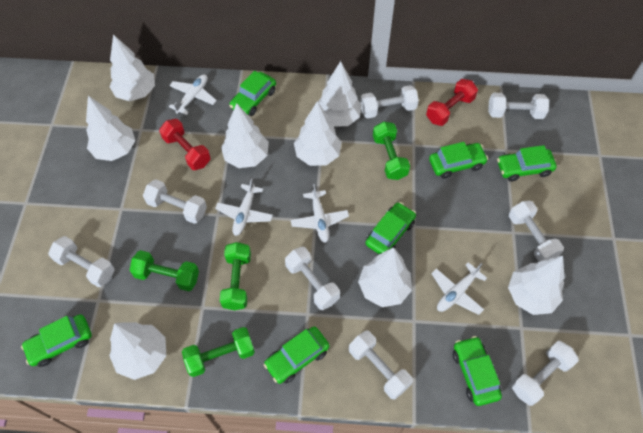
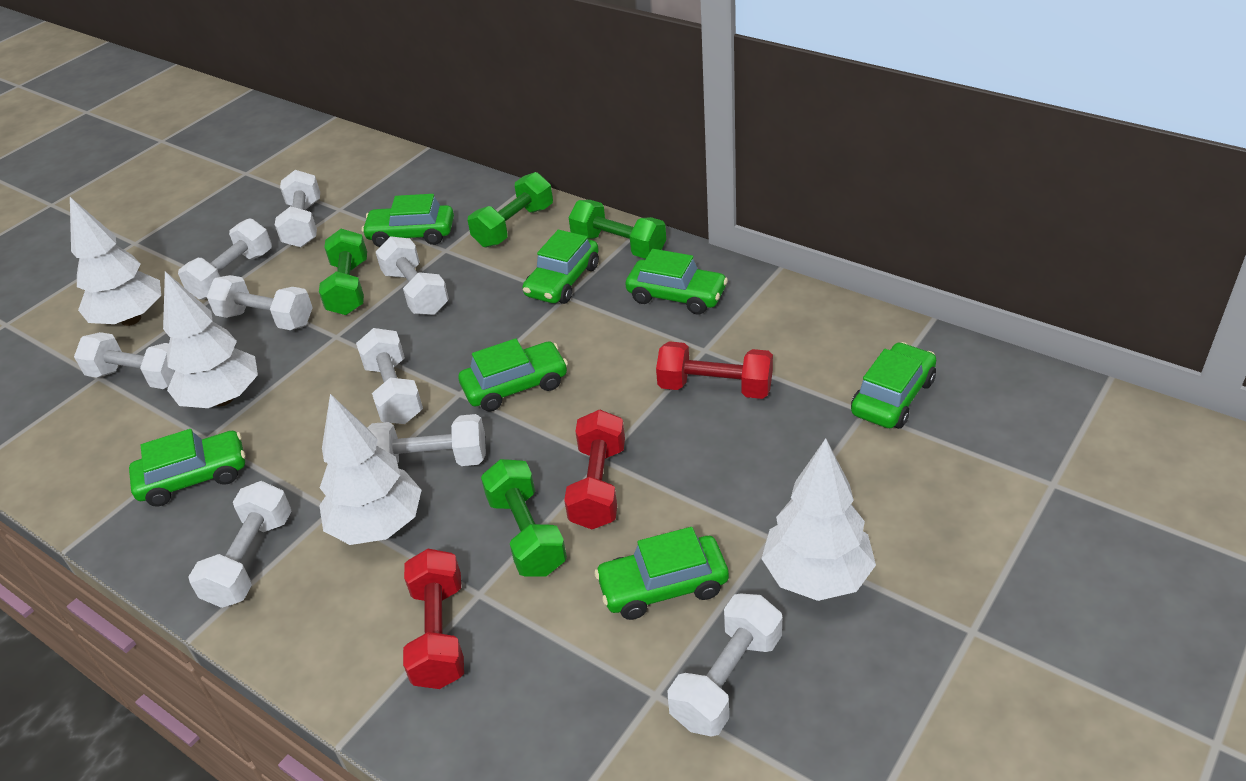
red dumbbell: [159,119,211,170] [426,79,478,126] = 2 -> [403,549,464,689] [564,409,625,529] [656,341,773,399] = 3
white dumbbell: [48,236,115,287] [143,179,207,224] [285,247,340,310] [349,330,413,400] [360,85,419,119] [488,93,549,119] [509,201,564,262] [512,341,579,406] = 8 -> [74,332,175,389] [178,218,272,300] [189,481,292,608] [207,275,313,330] [275,170,320,247] [356,328,423,424] [367,414,486,466] [376,236,449,315] [667,593,782,737] = 9
white plane: [169,74,217,115] [215,178,273,236] [291,184,349,243] [431,262,487,315] = 4 -> none = 0
white tree: [86,96,135,161] [109,322,166,380] [110,34,155,101] [221,103,269,168] [294,101,342,166] [318,61,362,127] [358,247,412,307] [508,256,565,315] = 8 -> [70,197,161,326] [163,271,258,408] [319,394,421,545] [761,438,876,601] = 4

